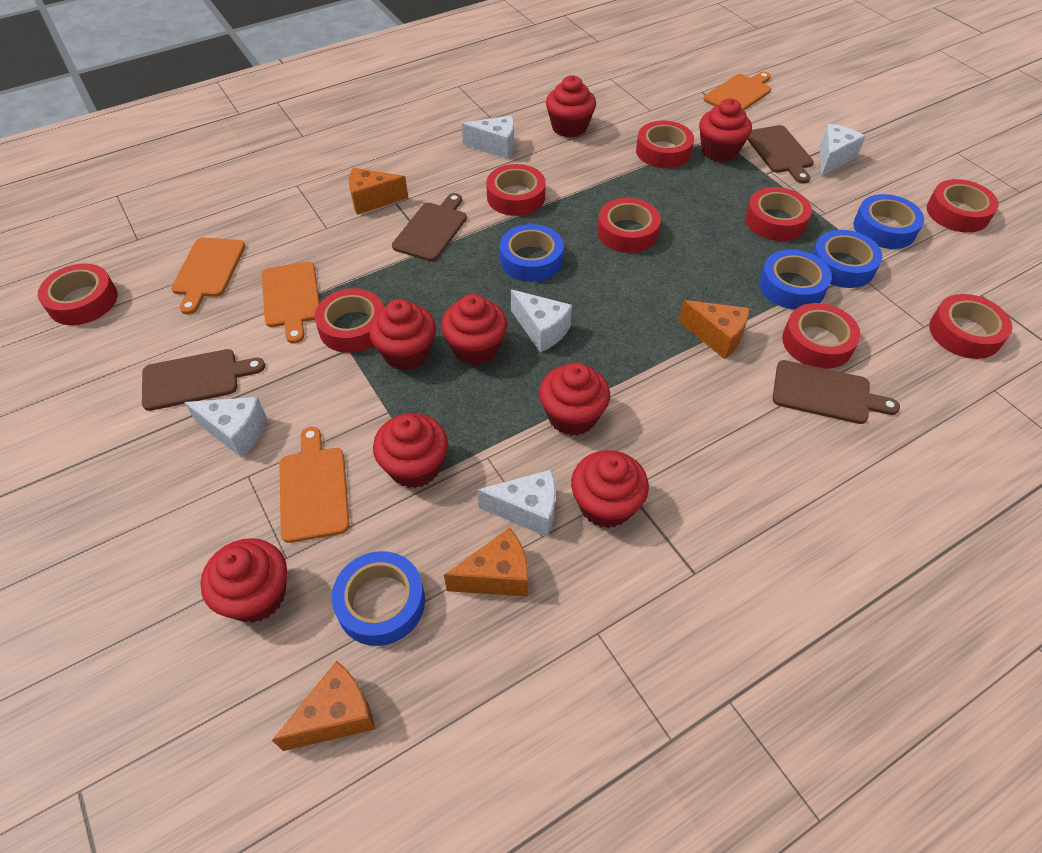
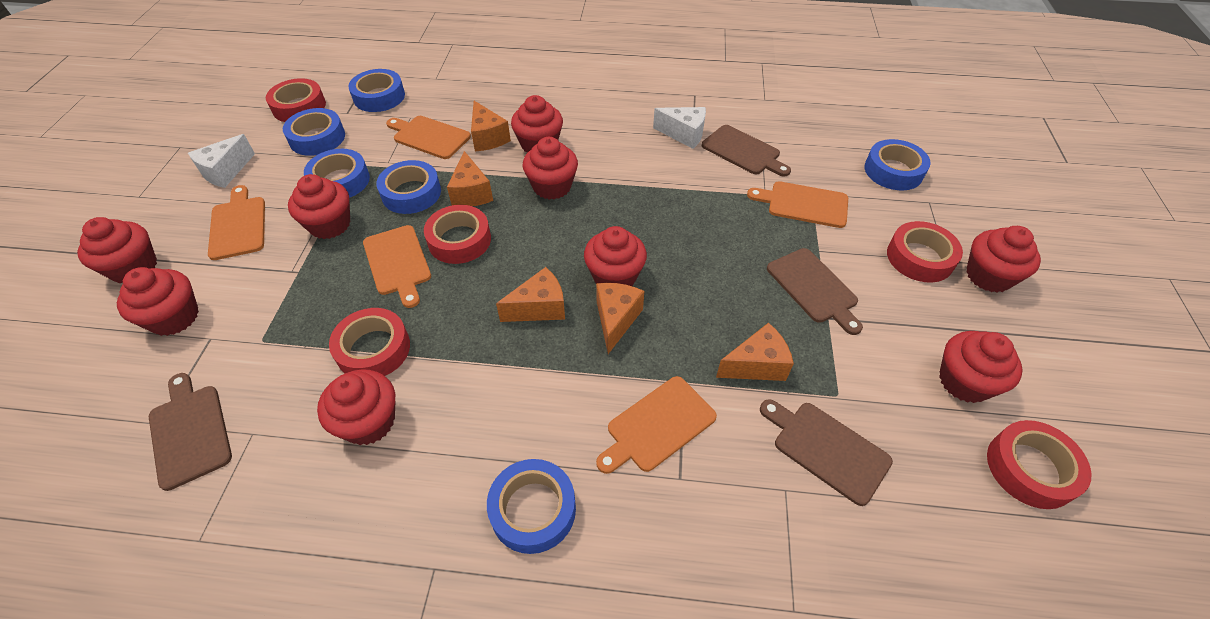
blue tape: [332,551,425,646] [500,224,564,282] [759,249,832,310] [812,230,882,288] [853,194,924,249] = 5 -> [283,108,345,156] [304,149,370,198] [348,69,405,112] [376,160,441,214] [487,459,576,554] [864,139,931,190] = 6
orange cheese: [272,661,375,751] [349,168,408,215] [444,528,528,597] [679,300,750,359] = 4 -> [447,151,493,206] [471,101,511,151] [496,267,565,322] [596,283,644,354] [716,322,794,381] = 5
orange cutting board: [171,238,245,315] [262,262,319,344] [280,427,350,543] [703,72,771,110] = 4 -> [208,185,265,260] [363,225,431,308] [386,116,471,159] [596,376,717,474] [747,181,848,228] = 5
red cupcake: [200,538,287,623] [369,299,436,371] [373,413,448,488] [441,294,507,365] [539,362,610,436] [546,75,596,138] [571,450,649,528] [699,99,752,162] = 8 -> [77,217,157,283] [117,267,199,336] [288,174,350,239] [317,369,395,445] [511,95,563,153] [523,137,578,200] [584,226,647,286] [939,331,1023,403] [966,226,1041,293] = 9
red tape: [38,263,118,325] [315,288,384,353] [486,164,546,216] [597,198,661,253] [636,121,694,168] [745,187,812,241] [782,303,861,369] [927,179,999,233] [929,294,1012,359] = 9 -> [266,78,326,122] [329,308,410,376] [424,205,491,264] [887,221,963,283] [987,420,1092,509] = 5
white cheese: [184,397,266,458] [462,115,514,159] [477,470,556,537] [511,290,572,352] [820,124,866,176] = 5 -> [188,134,255,188] [653,107,706,149] = 2

